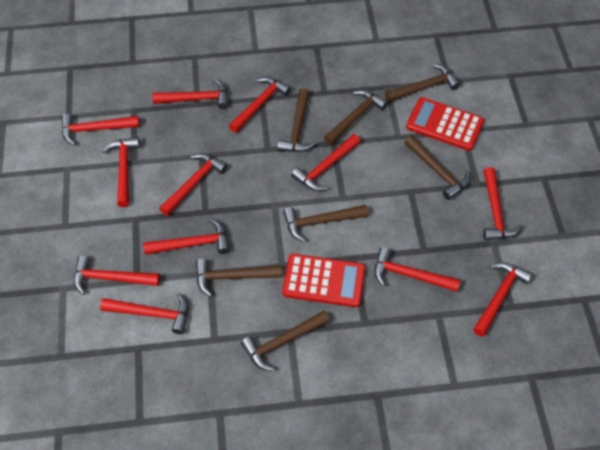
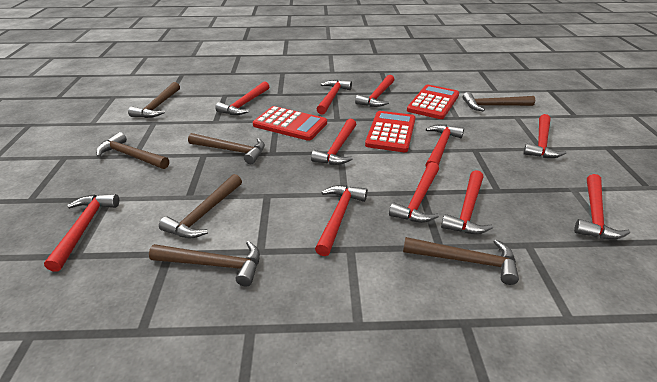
red calculator: [282,254,365,307] [406,97,484,151] = 2 -> [253,106,327,141] [365,111,416,152] [407,85,459,119] = 3
red hammer: [61,114,140,145] [74,255,160,295] [100,293,188,334] [102,137,140,207] [143,219,230,255] [152,79,229,109] [159,153,228,216] [229,77,291,133] [291,134,361,191] [374,247,460,292] [473,262,533,337] [483,167,523,240] = 12 -> [44,194,119,272] [215,81,269,115] [311,119,356,165] [315,185,368,256] [316,80,352,115] [355,75,395,107] [389,162,439,223] [426,124,464,167] [441,170,493,234] [523,114,566,158] [574,174,630,240] = 11

